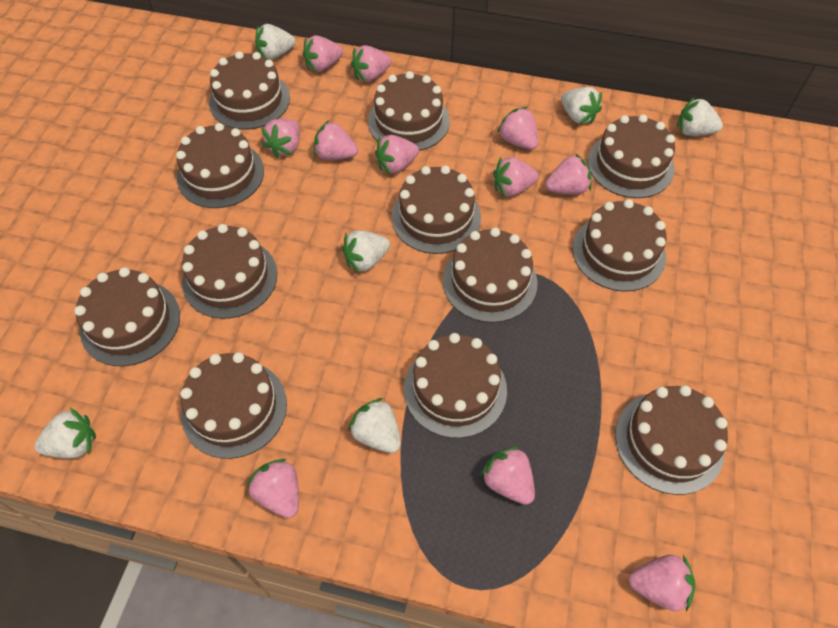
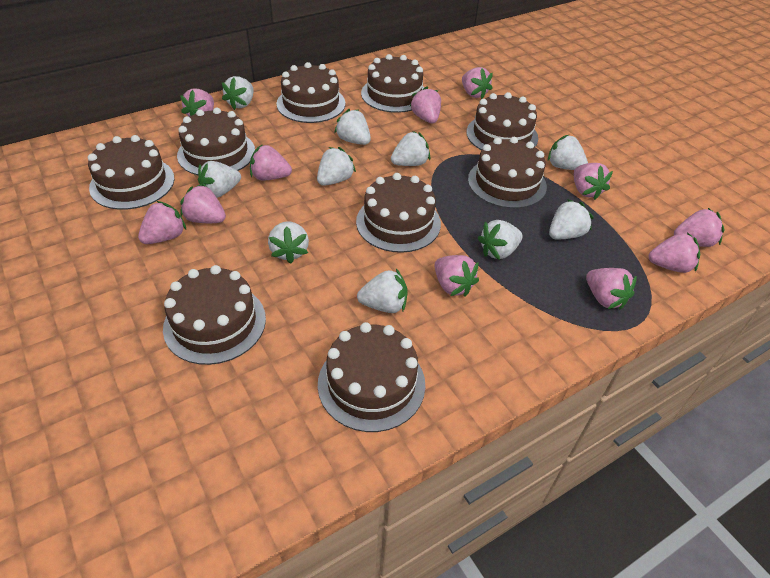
brown cake: [74,267,180,366] [176,123,264,208] [180,352,287,459] [182,224,277,319] [209,51,290,130] [368,71,450,151] [392,166,481,254] [404,333,507,438] [443,228,537,323] [573,199,667,291] [588,114,675,198] [615,385,728,495] = 12 -> [88,135,174,210] [163,265,266,365] [177,108,255,175] [276,62,345,123] [318,322,425,432] [356,173,441,253] [361,54,424,113] [466,92,538,150] [468,137,547,209] = 9
white strawberry: [35,408,96,459] [255,24,296,60] [342,230,390,273] [348,398,401,453] [561,87,602,124] [677,97,723,136] = 6 -> [198,161,241,198] [222,76,254,110] [268,221,309,264] [317,147,356,186] [334,108,371,145] [357,269,408,313] [391,131,430,166] [478,220,523,260] [548,135,588,170] [549,199,593,239] = 10

